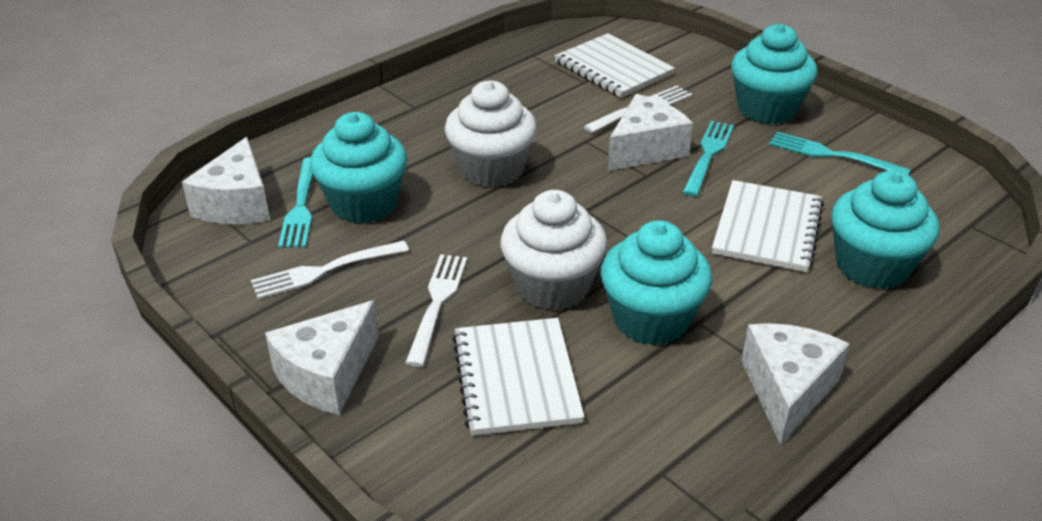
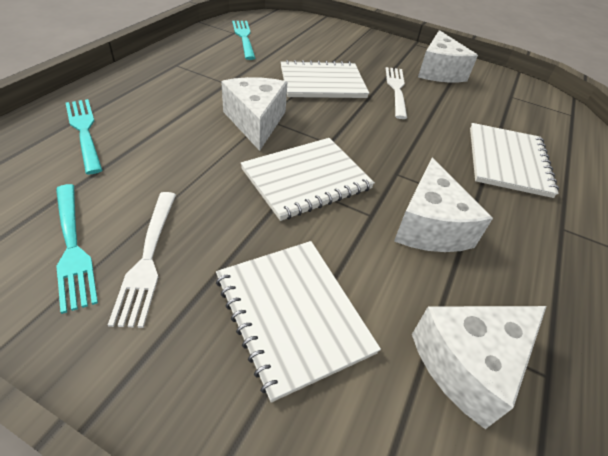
turquoise cupcake: [310,112,407,223] [601,220,712,345] [731,24,817,124] [831,170,939,289] = 4 -> none = 0
white cupcake: [444,81,537,188] [500,190,607,311] = 2 -> none = 0
white fork: [251,241,409,299] [405,254,467,367] [584,85,692,133] = 3 -> [108,192,176,328] [386,67,407,119] = 2
white notebook: [452,318,585,436] [555,33,675,98] [712,180,824,272] = 3 -> [216,241,381,403] [241,138,375,221] [281,60,369,98] [470,123,559,198] = 4

